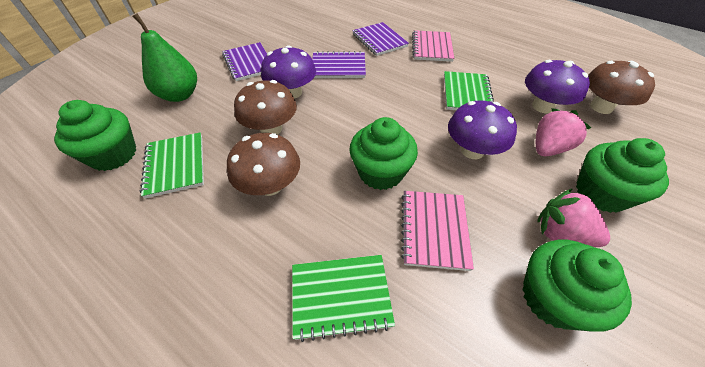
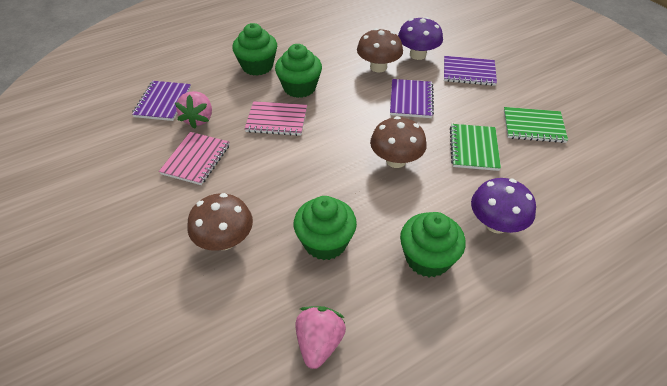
green notebook: [140,132,204,199] [292,255,395,342] [444,71,494,110] = 3 -> [450,124,501,171] [504,107,568,143] = 2
green pear: [132,13,197,102] = 1 -> none = 0
purple mushroom: [261,45,316,99] [448,100,517,159] [525,60,590,113] = 3 -> [398,17,443,60] [471,178,536,234] = 2

